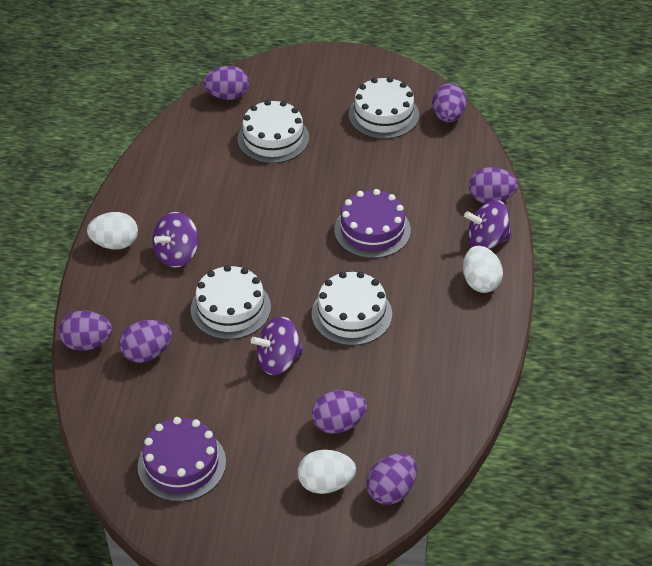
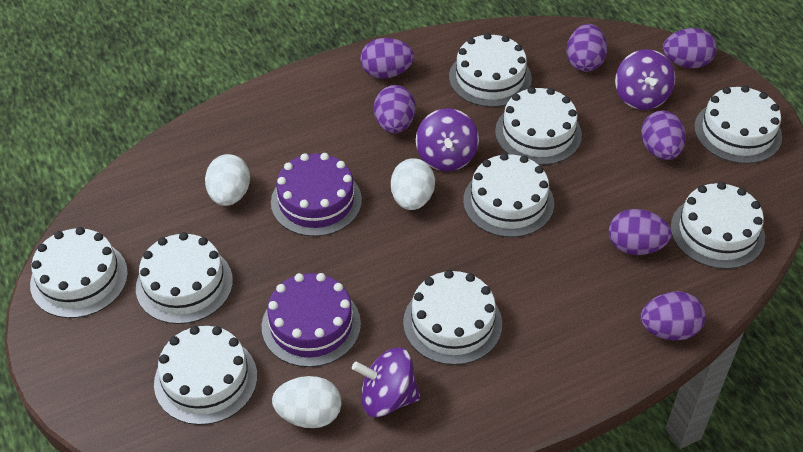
white cake: [191,265,271,339] [237,100,309,163] [312,271,392,346] [349,77,419,139] = 4 -> [30,227,128,318] [136,232,233,324] [154,326,257,425] [403,270,502,365] [449,33,532,107] [463,153,554,237] [495,87,582,165] [671,182,765,269] [694,85,782,164] = 9

